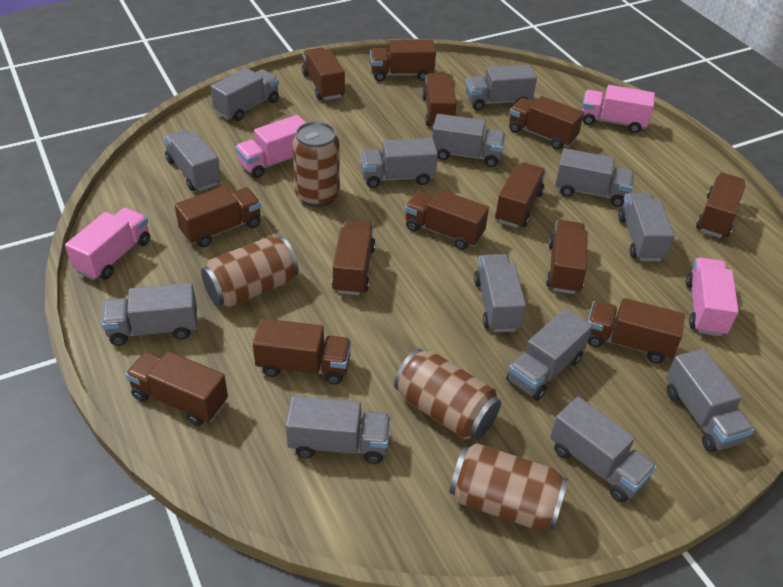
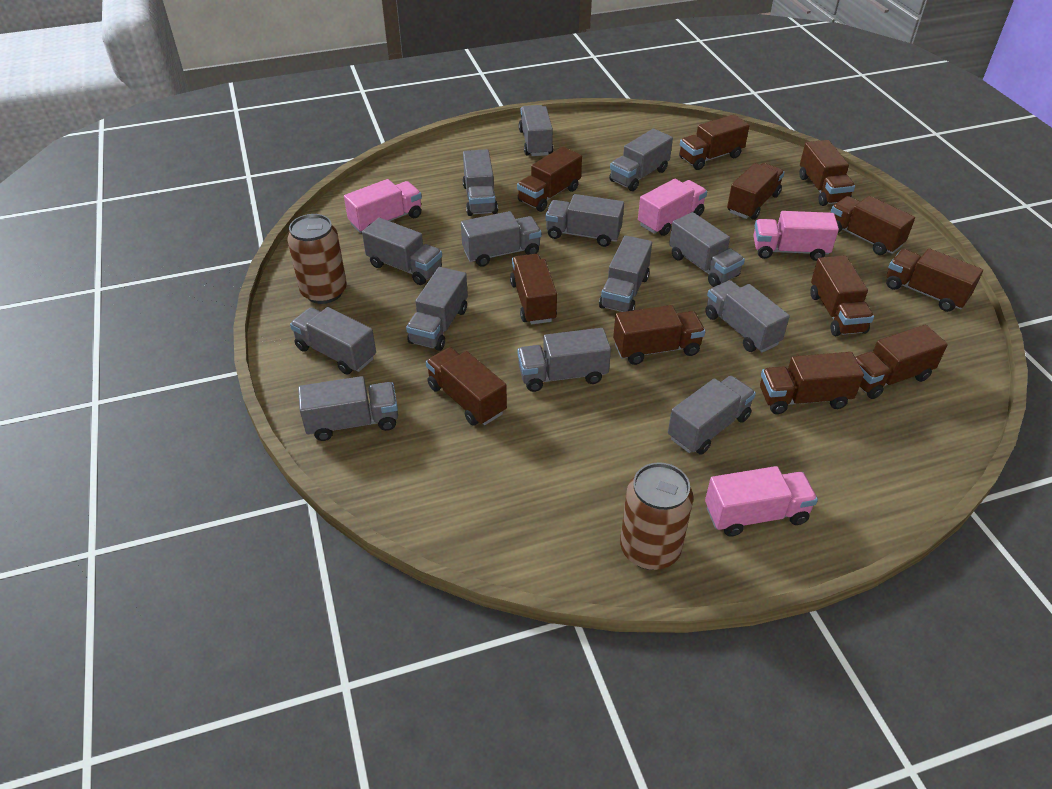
brown can: [201,236,299,308] [292,121,340,207] [394,349,501,439] [450,443,568,530] = 4 -> [287,214,347,304] [620,462,693,570] = 2
brown truck: [125,351,228,426] [175,186,261,248] [253,318,351,385] [302,47,345,100] [332,220,376,295] [370,39,436,81] [405,189,489,250] [422,74,457,128] [495,162,546,228] [509,96,584,150] [546,220,588,294] [588,298,685,364] [696,173,746,238] = 13 -> [426,347,507,426] [510,254,557,324] [517,147,582,212] [613,305,705,365] [679,114,749,170] [727,163,784,220] [760,352,864,414] [799,140,855,206] [810,255,874,336] [831,196,915,255] [855,325,948,399] [886,248,983,312] = 12
grey truck: [101,283,197,346] [163,129,221,191] [210,68,279,121] [286,396,391,464] [360,138,438,188] [432,114,505,167] [466,65,537,111] [474,254,526,332] [506,308,592,401] [550,397,657,503] [555,148,634,207] [618,193,674,261] [666,349,754,452] = 13 -> [290,307,376,375] [298,376,398,441] [362,218,442,285] [406,267,468,351] [461,211,541,267] [462,149,498,216] [517,328,611,392] [519,105,553,156] [545,194,624,247] [599,235,652,312] [609,129,673,191] [668,376,756,455] [669,212,745,287] [705,280,790,353] = 14

